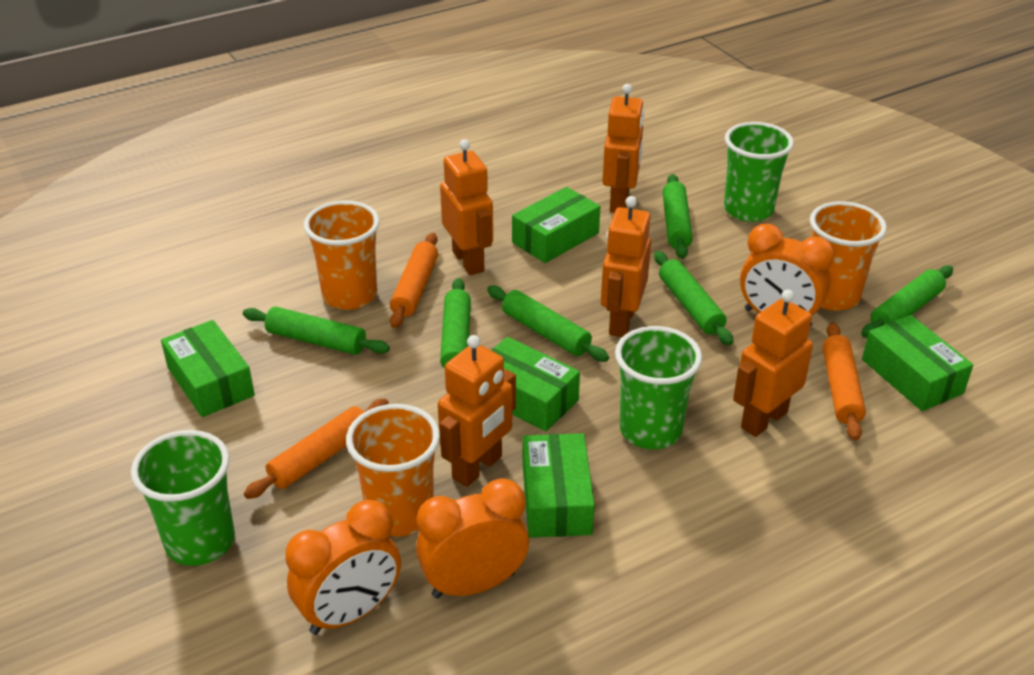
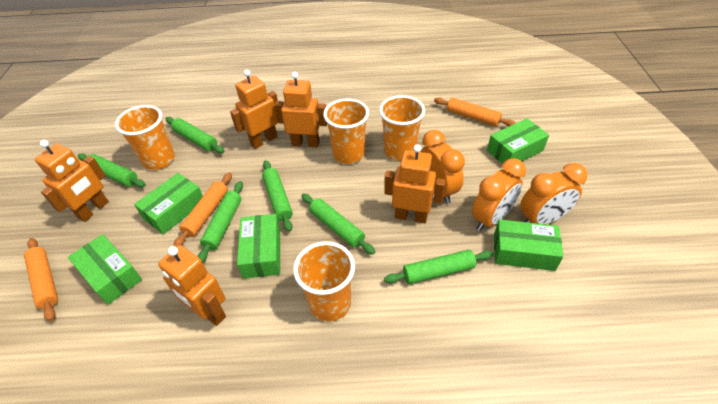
green cup: [131,430,235,566] [615,326,702,449] [724,122,794,222] = 3 -> none = 0
orange cup: [304,201,380,310] [346,404,440,537] [810,201,887,311] = 3 -> [115,105,175,170] [293,241,355,322] [323,98,369,164] [379,95,425,161] = 4

